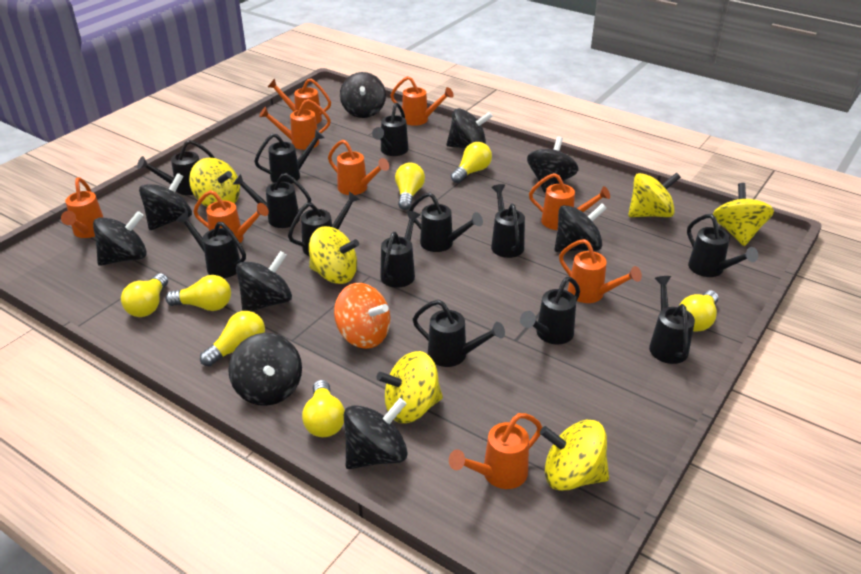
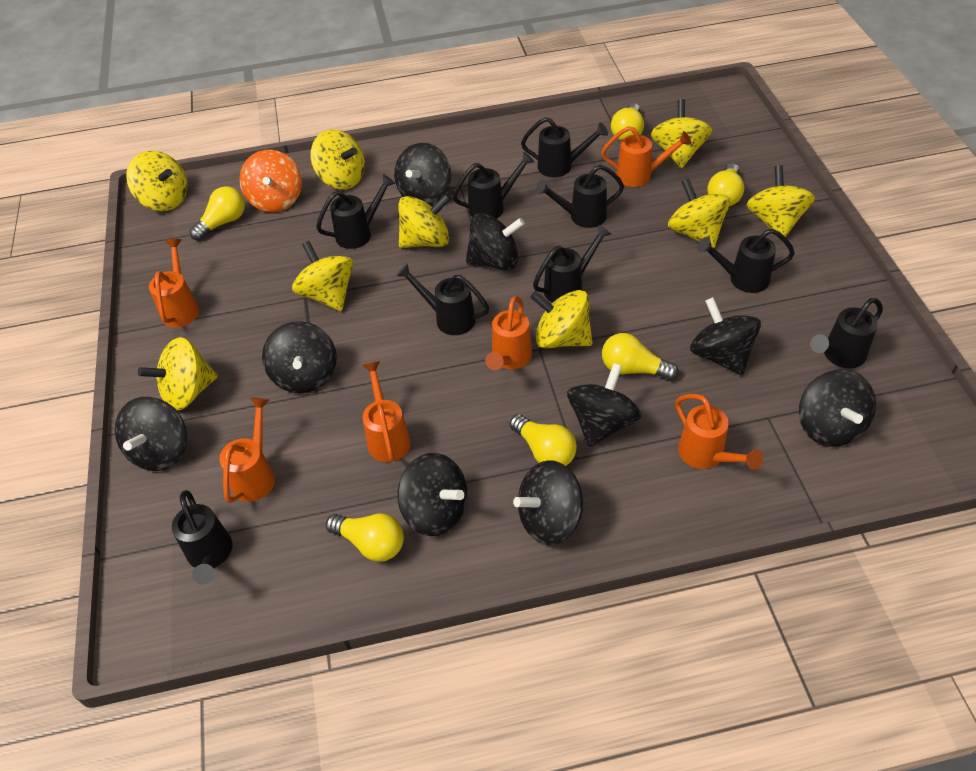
black watering can: [137,140,215,195] [176,211,246,278] [233,173,311,228] [254,130,325,184] [288,191,360,256] [372,103,408,156] [380,211,420,288] [409,192,483,252] [413,300,505,367] [491,184,525,258] [520,277,580,344] [649,276,695,364] [687,214,758,277] = 13 -> [172,490,233,585] [316,174,395,249] [396,263,489,335] [452,151,534,219] [521,117,608,177] [533,224,611,303] [535,165,624,228] [697,228,795,293] [810,298,883,368] = 9
orange watering can: [61,177,104,238] [193,190,269,243] [259,99,331,150] [268,78,331,124] [328,140,389,195] [390,76,454,126] [449,413,543,489] [529,173,610,230] [559,239,642,303] = 9 -> [149,239,199,328] [219,398,275,503] [362,361,411,462] [485,296,532,370] [601,126,691,187] [675,394,763,470] = 6
yellow light bulb: [121,273,168,317] [165,275,231,311] [200,311,265,366] [302,380,345,437] [395,162,425,210] [451,142,492,183] [680,290,719,332] = 7 -> [190,186,245,241] [326,514,404,562] [510,414,577,466] [602,333,678,380] [611,103,644,141] [707,163,744,206] = 6
yellow spinning top: [189,157,240,207] [309,226,359,284] [376,351,443,423] [540,420,609,491] [628,172,681,217] [713,183,774,246] = 6 -> [126,151,188,211] [138,337,218,411] [292,241,354,311] [310,129,365,189] [398,194,451,248] [530,290,593,349] [651,99,712,168] [668,178,730,248] [746,165,815,237] = 9

